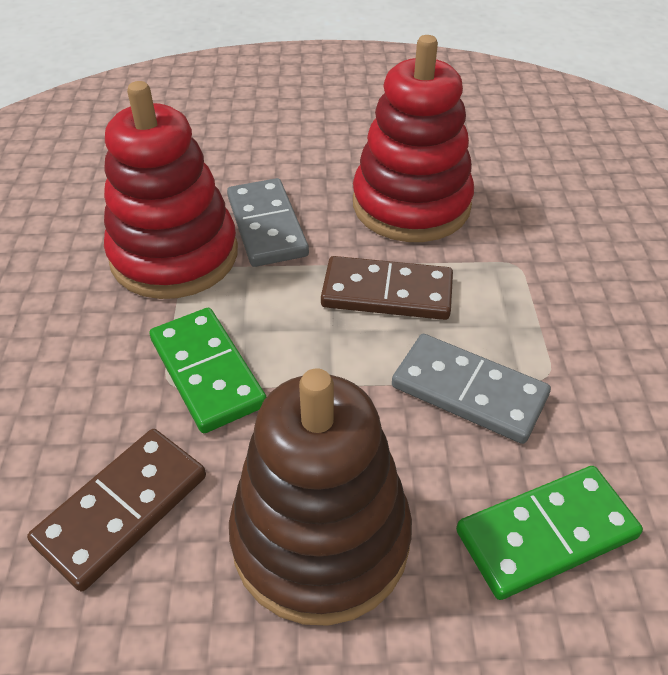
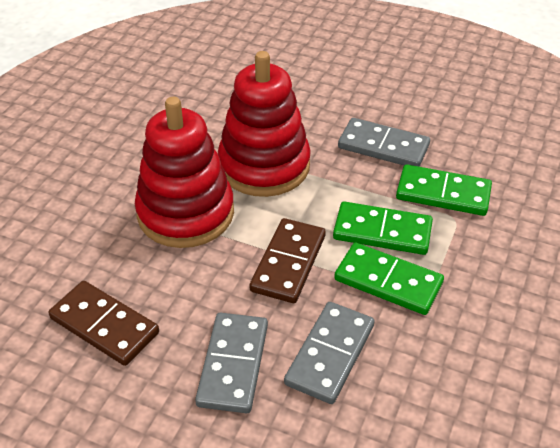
brown stacking toy: [229,368,412,626] = 1 -> none = 0
green domino: [150,308,266,433] [456,466,643,600] = 2 -> [333,202,433,255] [334,242,444,315] [396,164,492,216] = 3
grey domino: [227,178,309,267] [392,334,551,444] = 2 -> [195,313,268,413] [284,302,375,404] [338,118,430,167] = 3

